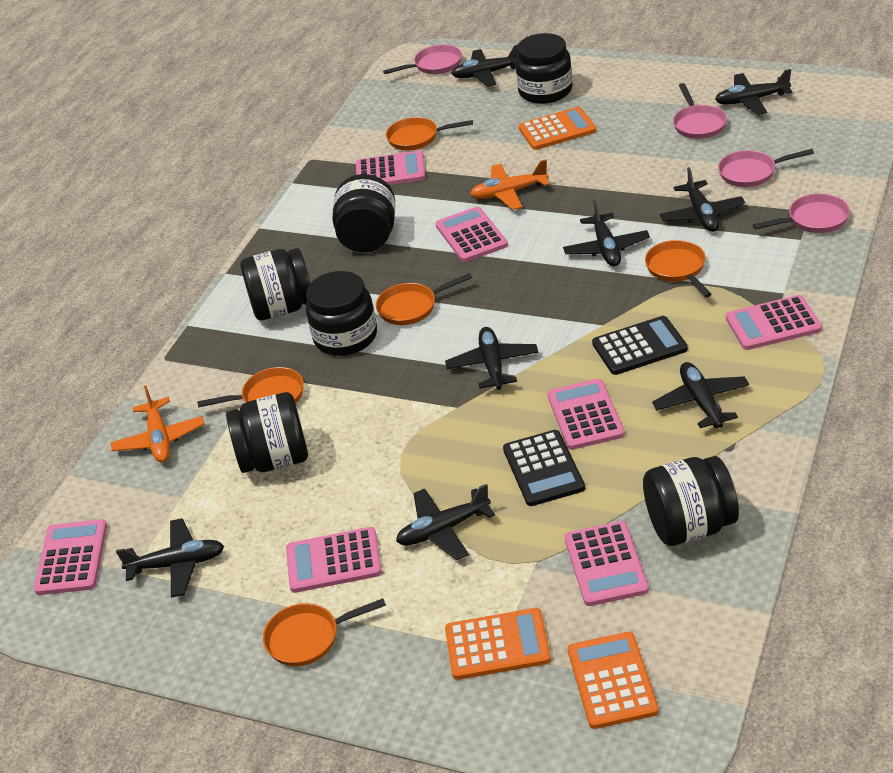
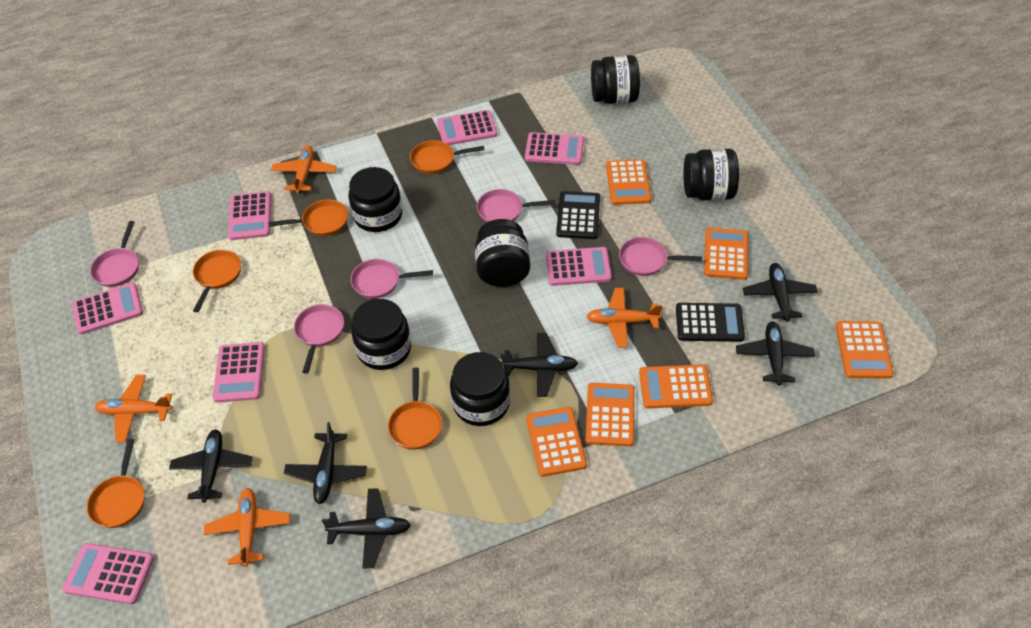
black plane: [116,518,224,598] [396,484,495,560] [445,327,538,390] [451,44,518,87] [563,200,650,267] [652,362,749,428] [660,167,745,232] [715,69,793,115] = 8 -> [169,429,252,503] [284,422,367,504] [322,488,411,569] [500,333,578,397] [736,322,815,385] [743,263,818,322] = 6
orange calculator: [445,608,551,680] [519,107,596,150] [568,632,659,729] = 3 -> [526,407,587,477] [585,383,635,447] [606,159,651,205] [639,364,713,408] [704,228,748,280] [836,321,893,379] = 6
orange plane: [110,386,204,463] [470,160,549,210] = 2 -> [95,375,172,442] [204,488,290,567] [271,146,337,194] [586,288,662,348] = 4
pink pan: [383,45,462,74] [673,83,727,139] [718,149,814,187] [753,193,850,233] = 4 -> [90,221,139,287] [294,304,344,373] [351,259,433,299] [477,189,555,222] [619,237,702,276] = 5

